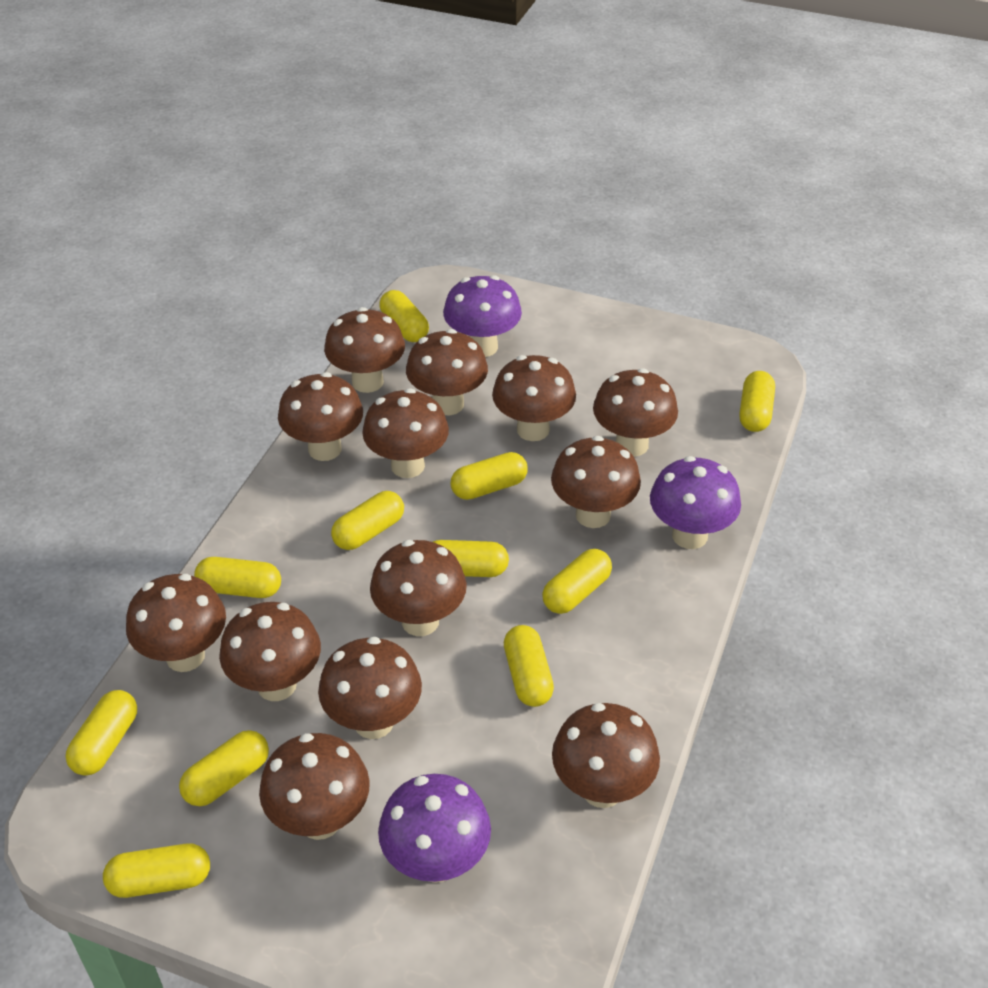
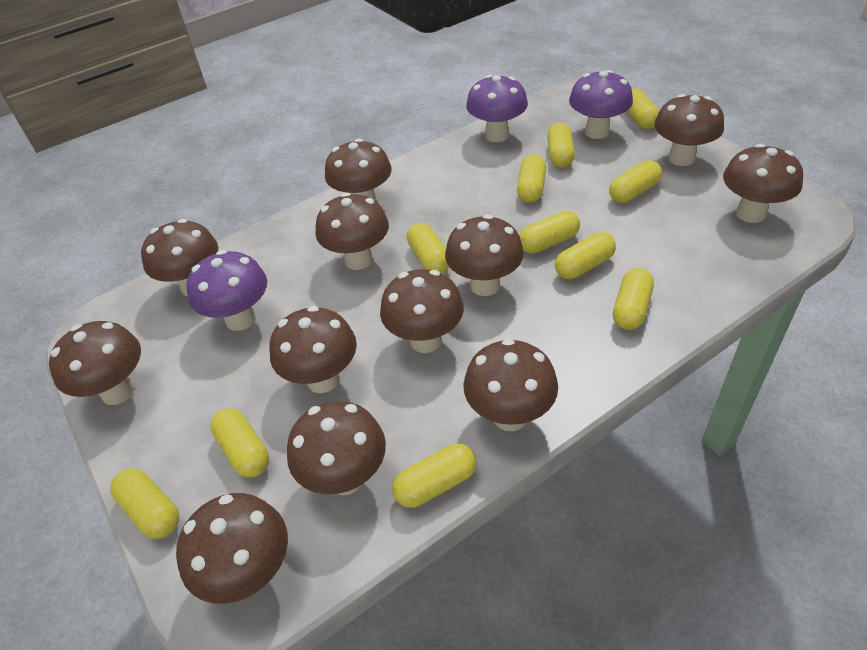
brown mushroom: [126,574,226,672] [219,602,321,701] [259,733,370,840] [278,372,363,461] [318,637,422,739] [324,307,405,393] [362,388,449,478] [370,540,467,636] [406,329,488,415] [492,355,576,441] [551,436,641,528] [552,703,660,808] [593,368,678,457] = 13 -> [49,321,141,405] [141,219,218,296] [176,493,288,604] [269,306,357,393] [287,401,386,496] [315,193,389,270] [325,139,392,202] [380,269,464,353] [445,214,524,296] [463,339,558,431] [654,94,724,166] [723,144,803,223] = 12

